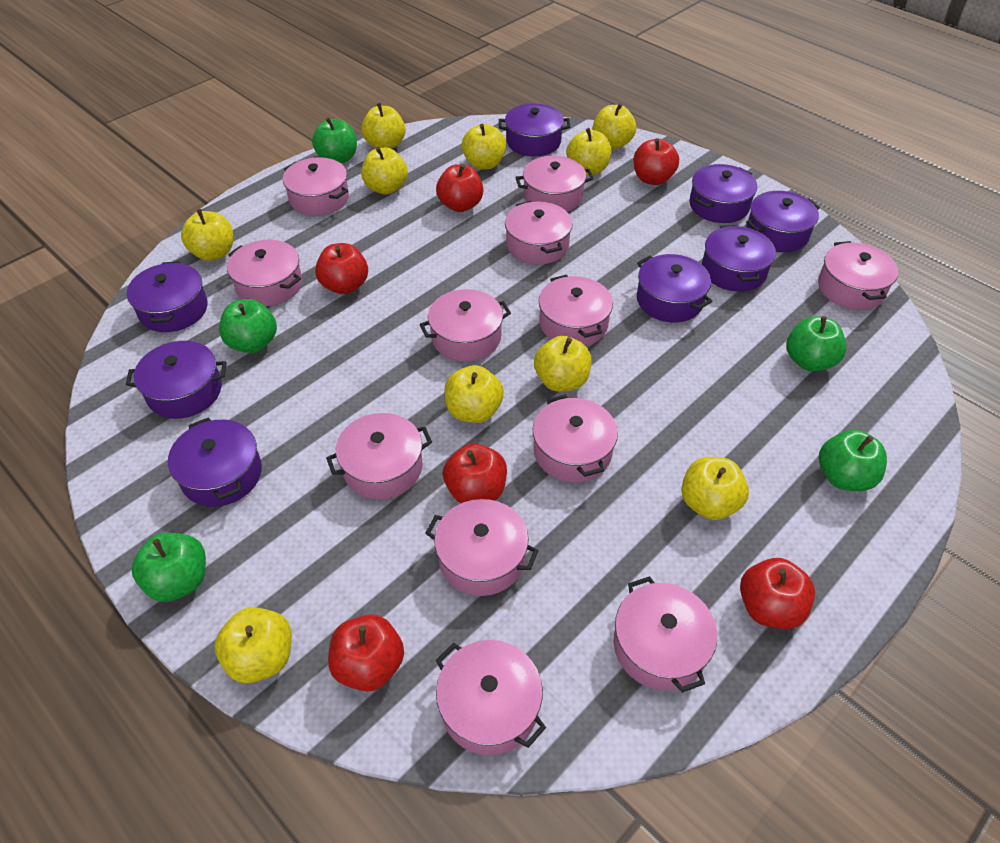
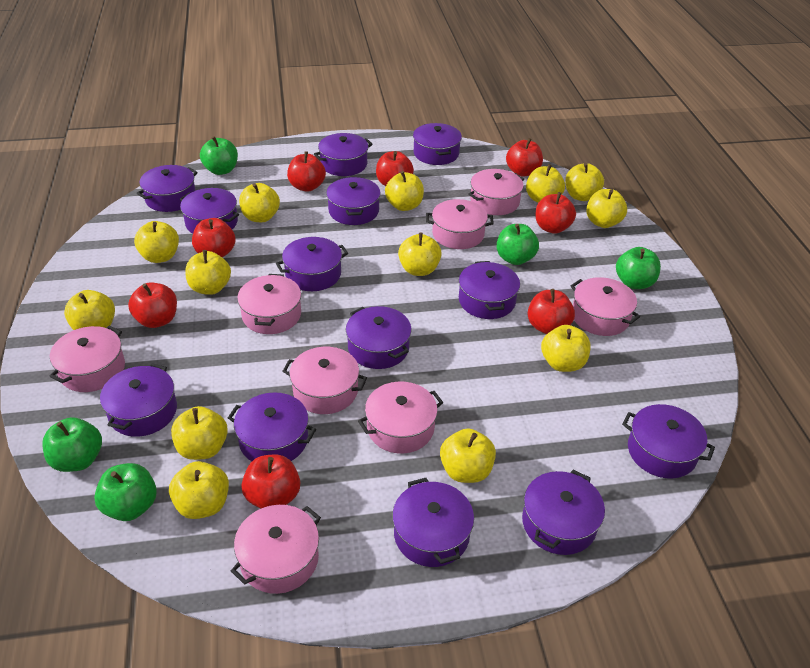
pink pot: [227,240,302,306] [283,157,349,216] [326,413,432,499] [420,289,511,362] [425,499,539,596] [436,640,546,755] [505,201,573,265] [515,156,594,212] [533,394,618,482] [539,275,613,346] [614,576,717,693] [818,241,898,310] = 12 -> [49,326,125,392] [231,505,321,594] [237,274,301,334] [282,347,367,414] [358,382,443,453] [426,199,494,249] [468,169,524,215] [570,277,640,336] = 8
purple pot: [126,341,227,419] [127,261,208,332] [168,417,262,507] [499,103,570,156] [637,254,712,322] [689,164,757,223] [702,225,776,292] [746,191,820,252] = 8 -> [100,363,177,437] [137,165,198,212] [180,188,239,234] [228,393,316,461] [276,237,348,291] [314,133,373,176] [326,177,381,225] [346,306,412,369] [392,478,474,567] [413,123,462,165] [459,261,520,319] [522,470,605,555] [622,404,715,479] = 13
red apple: [315,243,368,294] [328,614,404,691] [436,164,483,212] [443,444,507,503] [633,138,679,185] [740,558,815,629] = 6 -> [128,282,177,328] [192,218,236,258] [241,454,300,509] [287,151,326,192] [376,151,414,186] [506,138,543,176] [528,289,575,334] [535,192,576,234] = 8
yellow apple: [181,209,233,261] [215,607,292,683] [361,103,405,149] [361,147,408,194] [444,365,504,423] [462,124,506,170] [534,336,592,392] [567,128,611,176] [593,103,636,150] [681,457,749,520] = 10 -> [64,290,115,330] [134,221,179,263] [169,461,229,519] [171,406,228,460] [185,250,231,295] [239,183,280,222] [385,171,424,211] [398,232,442,276] [440,428,496,483] [526,164,565,203] [541,325,591,372] [565,163,604,201] [586,189,627,228] = 13

